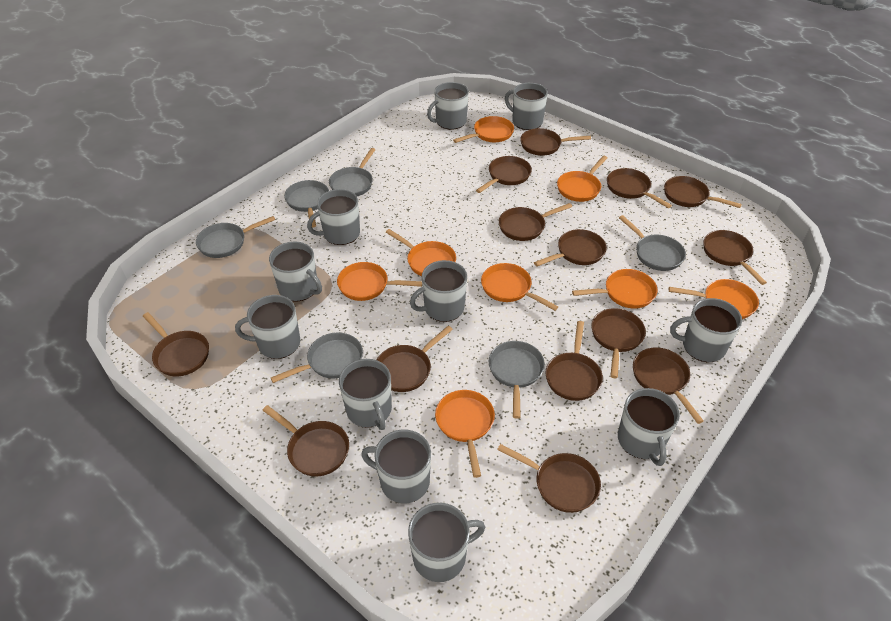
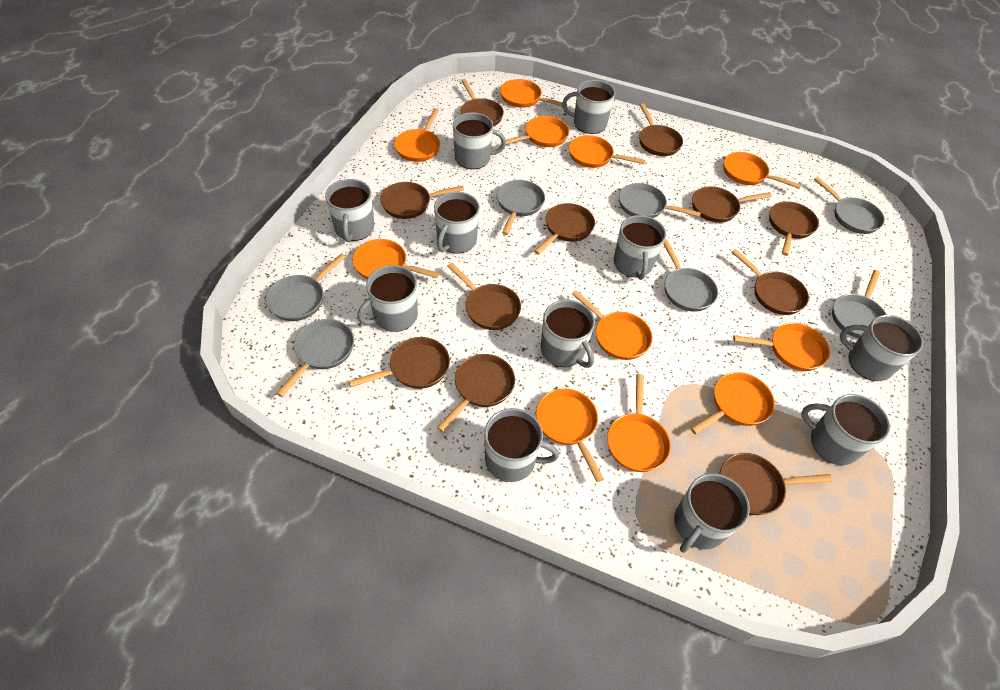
brown pan: [143,312,209,376] [262,405,349,477] [377,326,453,392] [476,156,532,193] [497,444,601,513] [499,203,572,241] [520,128,591,156] [534,229,607,266] [546,321,603,401] [591,308,646,378] [607,168,672,208] [633,347,704,424] [664,176,742,208] [703,230,767,285] = 14 -> [348,337,450,389] [380,182,464,219] [437,354,515,432] [447,263,521,330] [461,79,504,127] [534,203,595,255] [639,104,683,156] [692,186,772,223] [720,453,832,515] [731,249,809,315] [769,201,819,256] = 11
grey pan: [196,216,275,258] [271,332,363,383] [284,180,329,228] [329,148,376,196] [489,341,545,419] [619,215,686,271] = 6 -> [266,254,346,321] [276,319,354,397] [497,180,545,235] [619,183,701,218] [663,239,718,312] [814,177,885,234] [832,270,887,338] = 7
orange pan: [337,262,422,301] [386,229,456,276] [435,390,495,478] [453,116,514,143] [481,263,558,311] [557,155,608,202] [572,269,658,309] [669,279,759,319] = 8 -> [352,239,440,279] [394,108,440,162] [500,79,563,107] [501,116,569,147] [536,389,604,482] [569,135,645,168] [572,290,652,360] [607,374,671,472] [690,372,775,434] [724,152,801,189] [733,323,830,371] = 11

